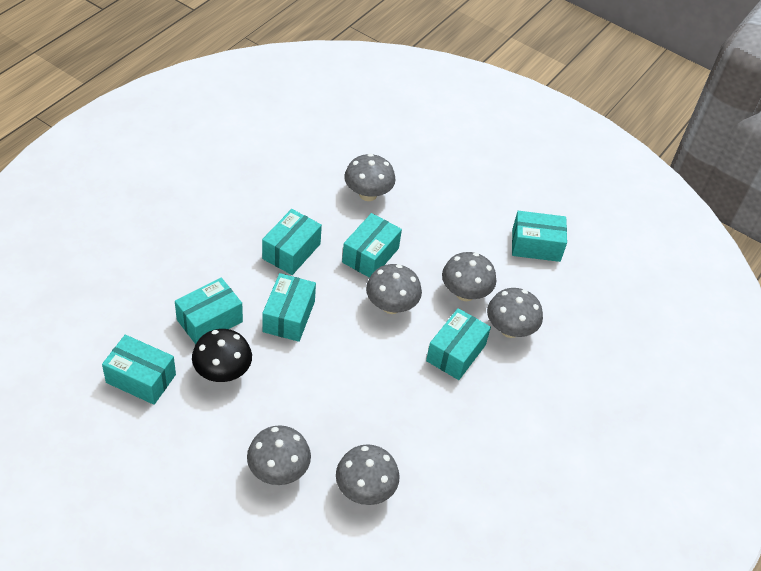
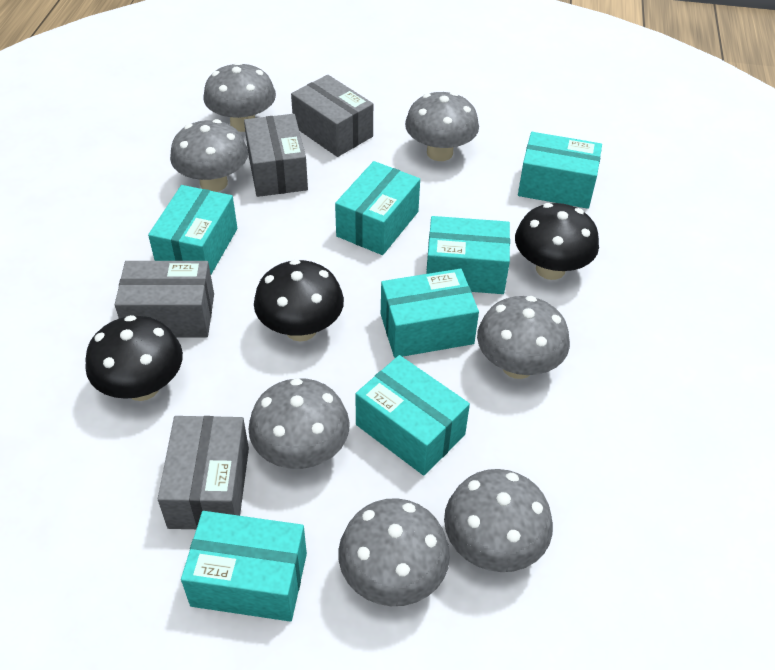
black mushroom: [192,329,252,382] = 1 -> [85,315,183,401] [254,259,344,341] [515,203,599,280] = 3
grey box: none = 0 -> [115,261,214,338] [158,416,249,529] [244,114,308,197] [291,75,373,157] = 4
grey mushroom: [247,425,311,485] [336,444,400,505] [344,154,395,201] [366,264,422,314] [442,252,496,301] [487,288,543,338] = 6 -> [170,119,248,192] [204,62,276,132] [248,378,350,469] [338,498,450,606] [405,92,479,161] [444,469,553,572] [477,296,570,379] = 7

